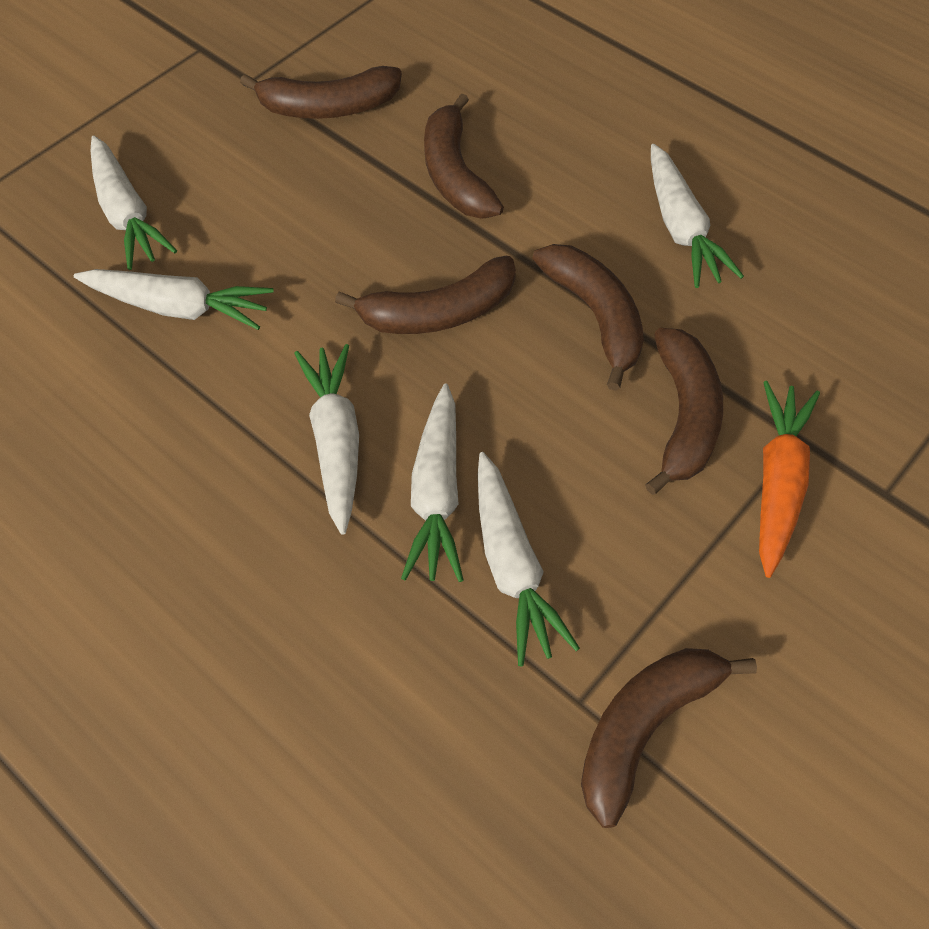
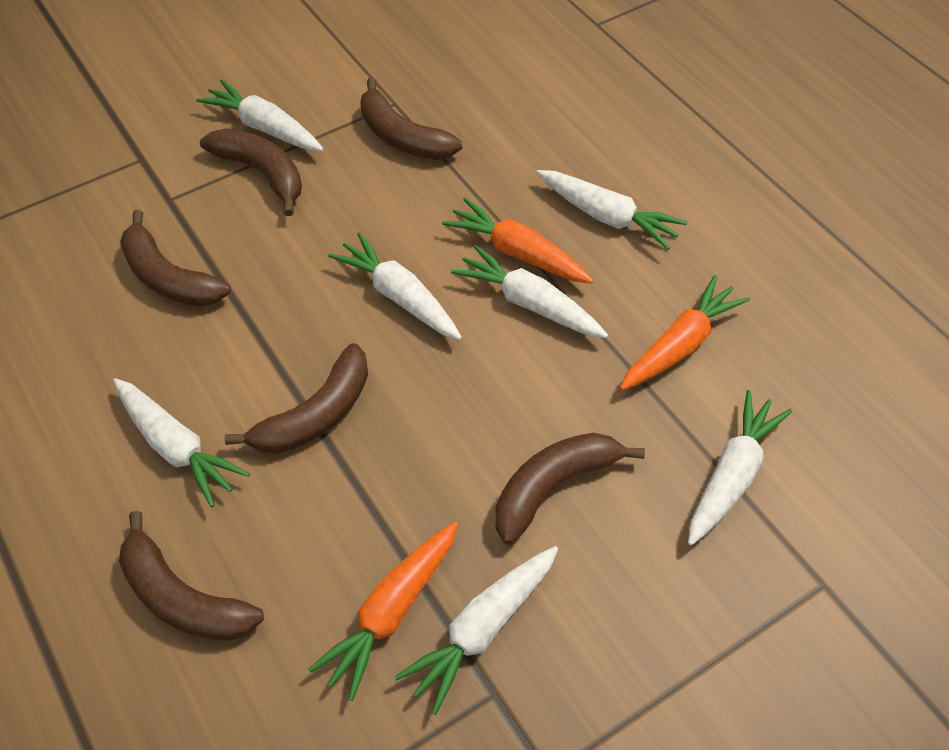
orange carrot: [759,381,820,578] = 1 -> [308,522,458,701] [442,198,594,283] [620,275,750,390] = 3
white carrot: [74,269,274,330] [91,136,177,270] [294,344,359,535] [401,383,463,582] [478,452,580,666] [651,144,744,288] = 6 -> [113,378,250,507] [196,79,324,151] [328,232,462,340] [394,546,558,715] [451,245,608,338] [536,170,687,250] [688,390,792,546] = 7

